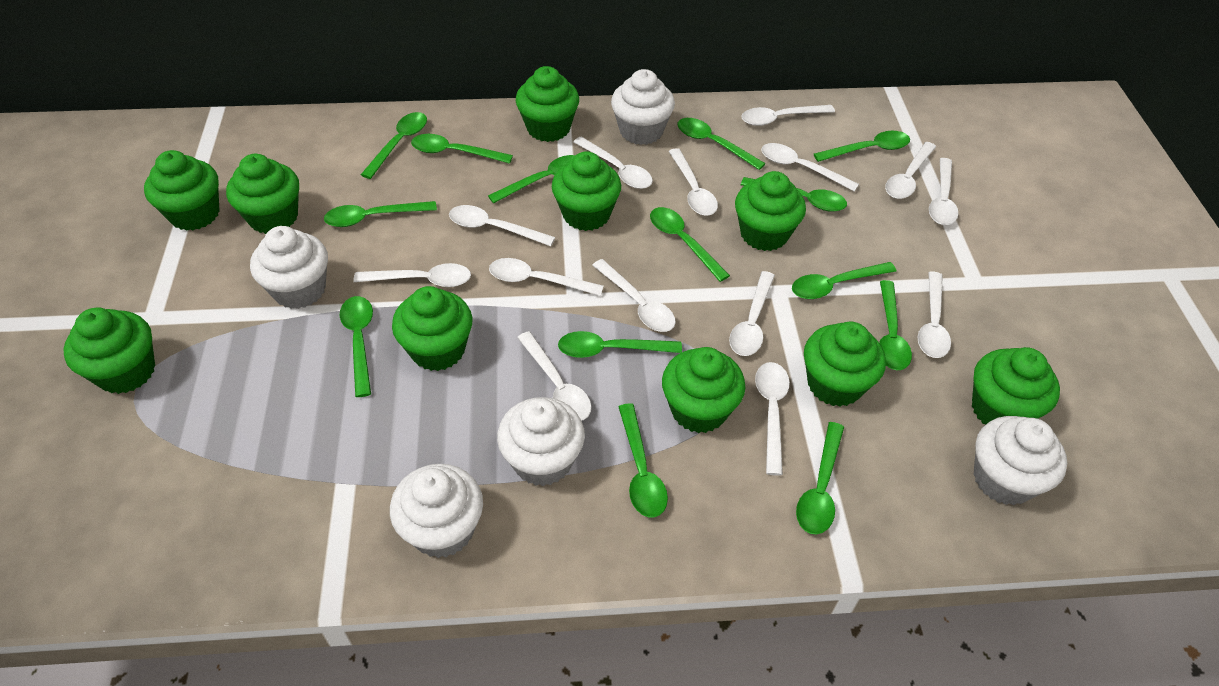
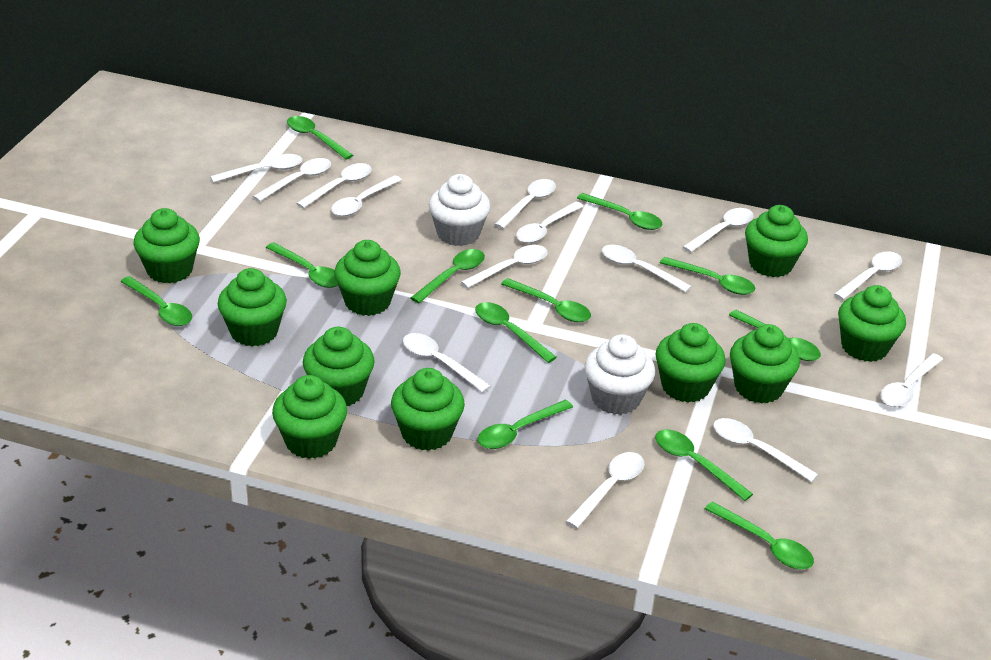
green spoon: [324,201,437,227] [340,296,373,397] [361,112,427,179] [411,134,513,164] [488,155,575,204] [558,331,682,358] [618,403,668,518] [650,207,730,282] [678,118,766,170] [741,177,847,212] [792,262,896,299] [796,422,844,535] [814,131,910,162] [879,280,912,370] = 14 -> [120,276,192,326] [266,242,338,288] [287,116,353,160] [411,249,485,303] [475,302,557,363] [478,399,573,449] [501,278,591,322] [577,193,662,230] [655,429,753,501] [660,257,756,295] [705,501,814,569] [729,310,821,361] = 12
white cupcake: [250,226,328,309] [390,464,483,558] [497,397,585,486] [611,69,675,145] [973,416,1067,505] = 5 -> [429,174,490,246] [584,334,655,415] = 2

